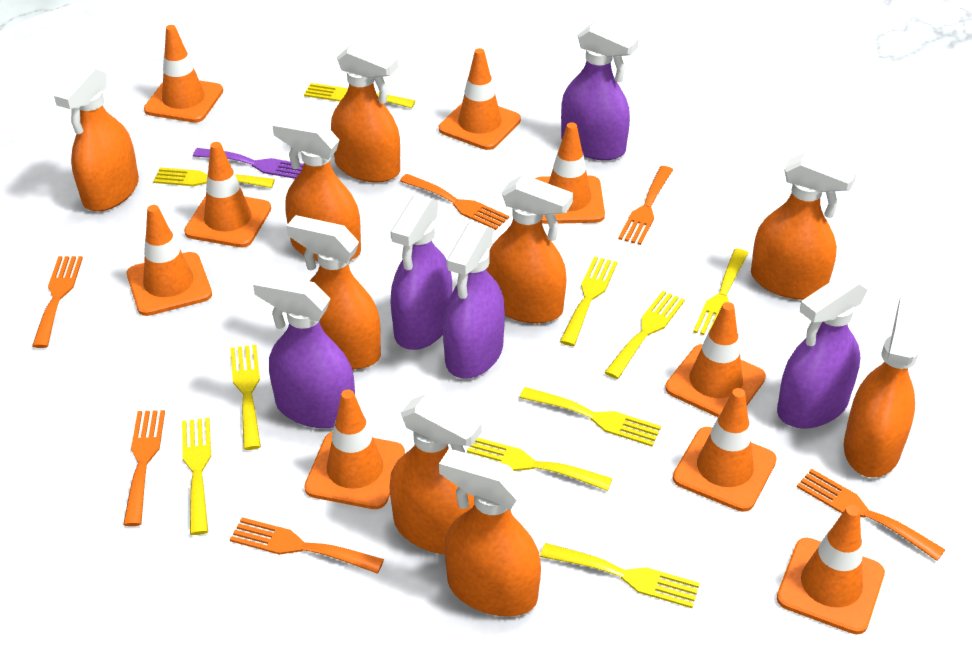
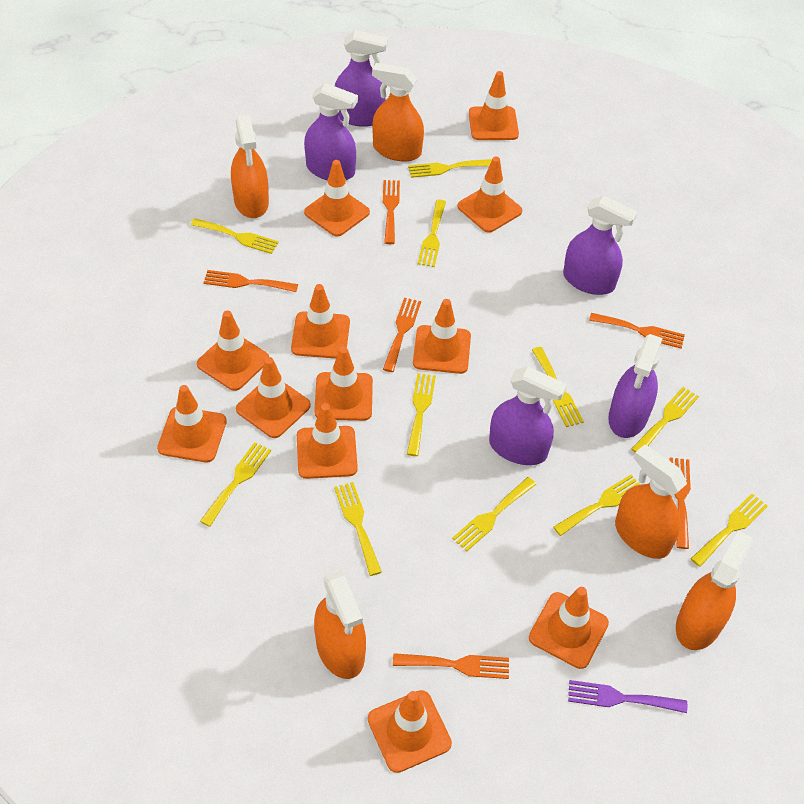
orange spray bottle: [54,65,139,212] [273,117,361,261] [286,215,381,370] [331,41,400,183] [389,394,482,554] [439,449,541,617] [486,175,573,324] [751,151,857,300] [844,295,923,478] = 9 -> [231,115,269,218] [314,571,366,679] [372,63,424,161] [615,444,687,559] [676,530,753,650] = 5
orange traffic cone: [127,205,212,316] [144,25,223,123] [184,142,271,247] [304,389,405,509] [439,48,521,150] [535,122,605,224] [665,302,766,417] [673,388,777,512] [777,505,885,634] = 9 -> [157,385,227,463] [197,311,269,391] [236,357,311,438] [291,284,350,359] [297,403,358,479] [304,160,370,237] [314,346,373,421] [368,690,452,773] [413,299,471,374] [457,157,522,233] [469,71,519,140] [529,587,609,669] = 12
yellow fork: [153,167,275,188] [182,418,211,535] [230,345,261,450] [304,83,415,108] [467,438,613,491] [519,387,661,446] [540,543,700,608] [560,256,618,346] [604,291,685,379] [693,249,748,335] = 10 -> [191,218,279,254] [200,442,271,527] [334,482,382,576] [407,373,436,456] [408,159,492,178] [418,200,446,267] [452,477,536,551] [532,347,584,427] [553,475,640,536] [631,387,699,452] [690,494,768,567] = 11

